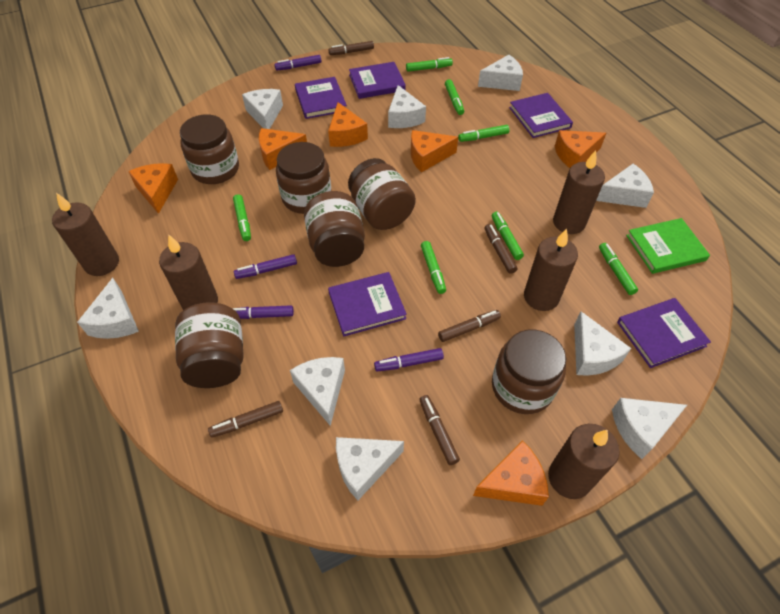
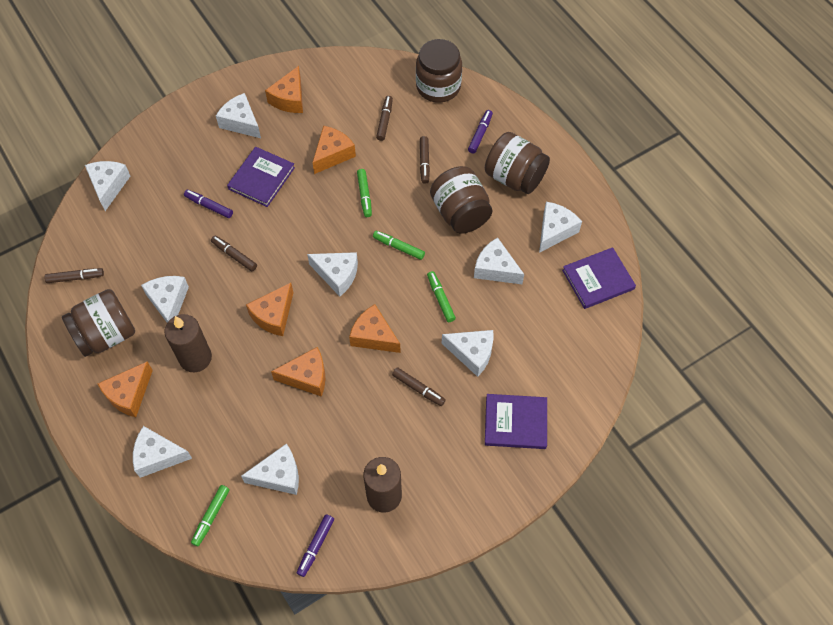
brown candle: [52,193,119,276] [159,235,218,310] [524,229,578,311] [548,424,620,499] [553,150,605,234] = 5 -> [164,314,212,372] [363,457,402,512] = 2
brown jar: [175,302,244,388] [180,114,239,184] [276,142,331,214] [304,191,365,267] [348,158,416,230] [492,329,566,414] = 6 -> [62,289,135,357] [416,39,462,103] [430,166,492,234] [485,132,550,194] = 4
green book: [626,218,710,274] = 1 -> none = 0
green marker: [233,194,251,241] [406,57,453,72] [421,241,446,294] [445,79,464,115] [458,125,510,142] [492,212,524,260] [599,243,638,295] = 7 -> [191,485,230,546] [357,169,372,217] [373,231,425,260] [427,271,456,322] = 4
purple book: [295,77,347,119] [328,272,407,336] [349,62,406,99] [509,93,573,138] [617,298,711,368] = 5 -> [227,147,295,207] [485,394,547,449] [562,247,636,309] = 3
purple marker: [232,305,294,319] [234,254,297,279] [275,55,321,71] [374,348,444,372] = 4 -> [184,190,233,218] [297,514,334,577] [468,110,493,154] = 3

